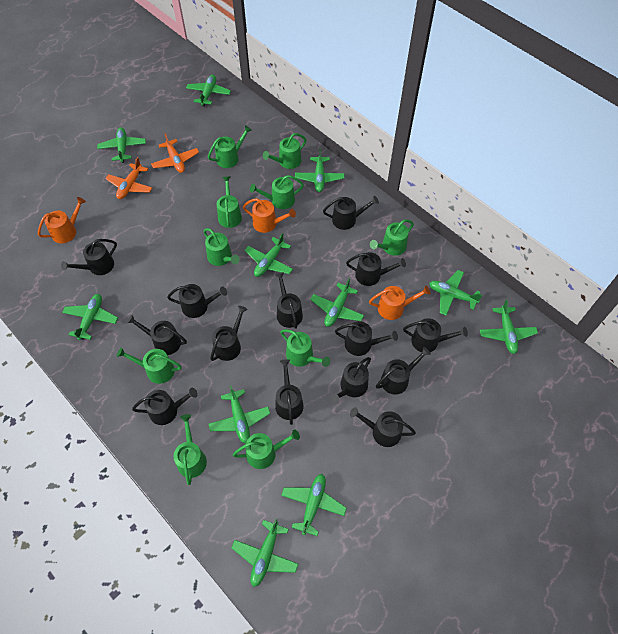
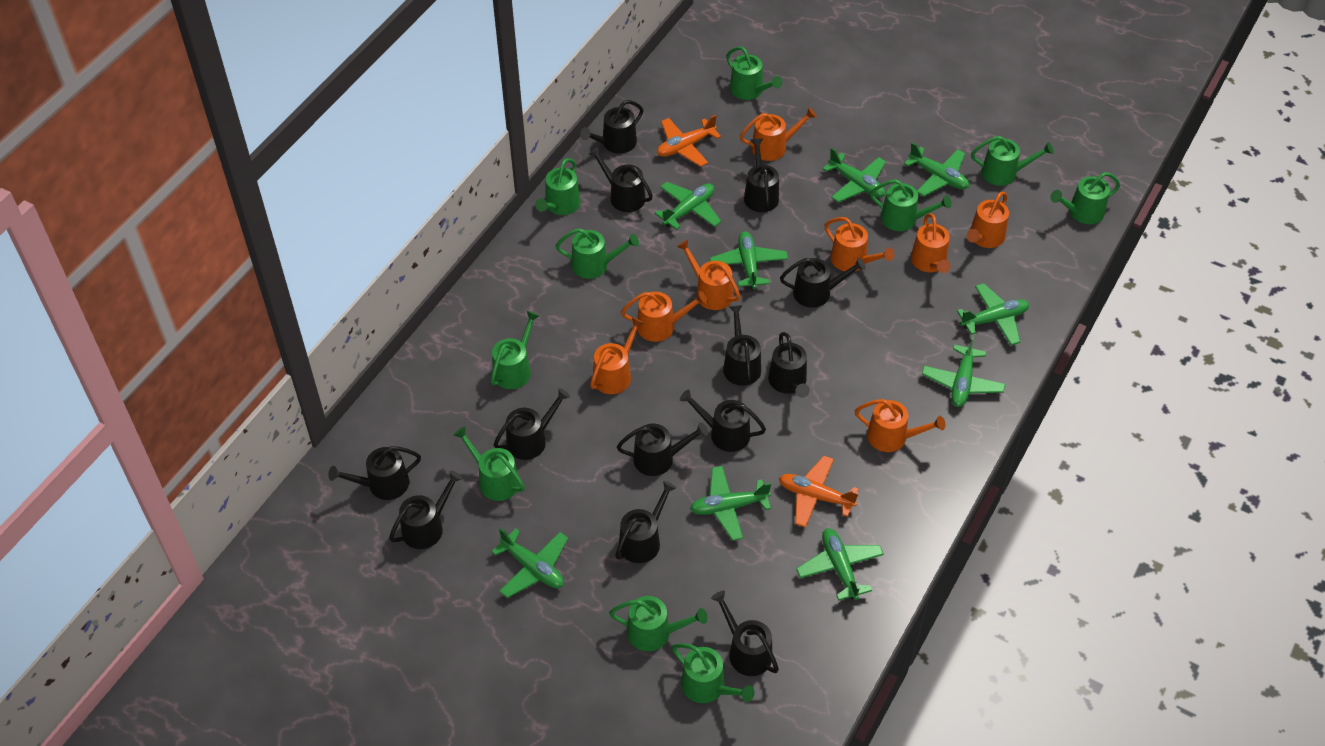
black watering can: [61,239,117,275] [127,315,187,355] [132,388,198,425] [167,284,227,318] [210,306,248,361] [275,272,303,329] [275,359,303,425] [323,196,379,230] [330,357,371,404] [335,321,398,356] [346,252,406,286] [350,407,416,447] [376,347,431,394] [403,318,468,352] = 14 -> [328,446,421,500] [389,471,463,549] [494,388,570,460] [580,100,643,154] [589,147,653,212] [615,481,677,563] [617,422,708,476] [680,389,766,452] [711,590,779,676] [723,305,761,386] [744,139,779,212] [768,332,810,398] [780,258,866,308] = 13
green plane: [62,294,118,340] [97,127,146,163] [186,75,231,107] [209,385,270,444] [232,519,298,587] [245,233,293,277] [281,474,347,536] [295,148,344,192] [310,279,364,327] [429,270,482,315] [480,300,538,354] = 11 -> [491,528,568,598] [655,182,721,230] [690,466,771,541] [710,231,788,290] [796,528,884,601] [823,148,886,203] [904,142,969,196] [922,335,1005,407] [957,283,1029,345] = 9
orange watering can: [38,197,86,243] [243,198,296,233] [369,286,430,320] = 3 -> [590,317,644,394] [621,291,708,342] [677,240,740,310] [740,107,817,161] [825,217,894,271] [855,399,945,452] [911,213,951,273] [967,191,1009,248] = 8

